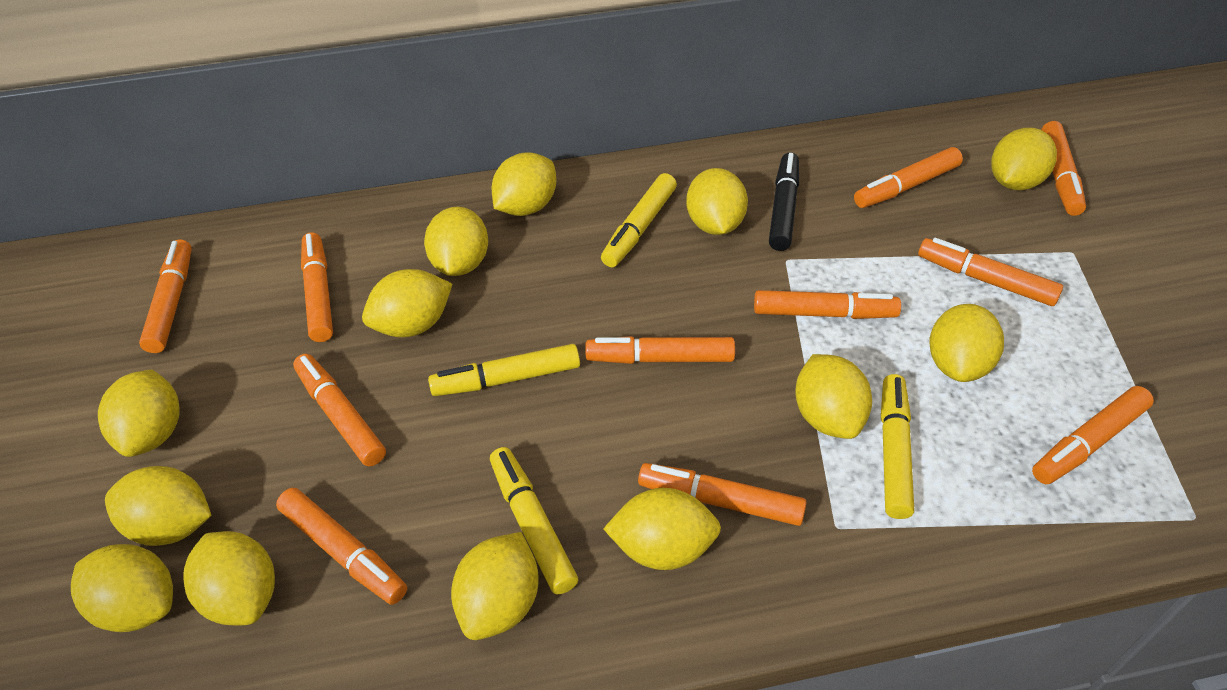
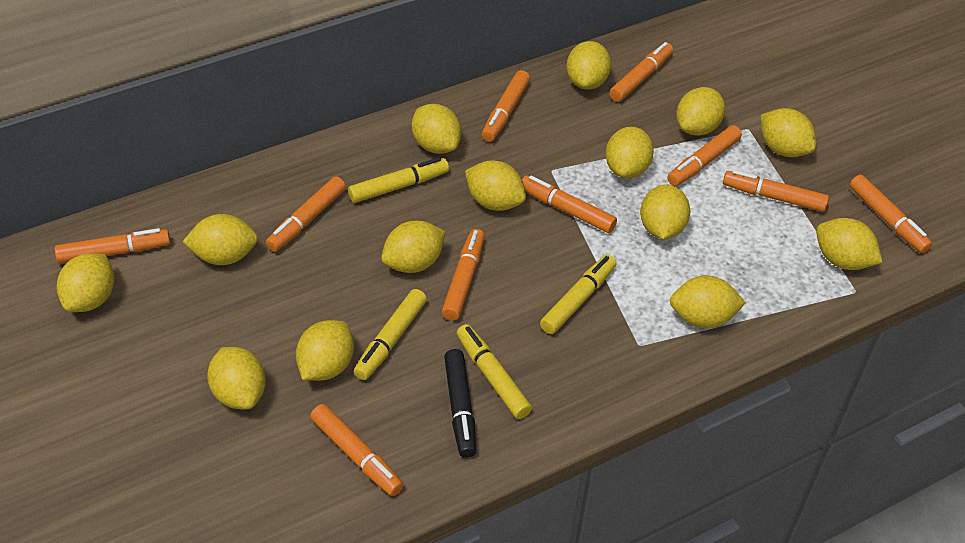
orange marker: [139,239,192,353] [276,488,407,605] [293,354,386,466] [301,233,333,342] [585,336,735,364] [638,463,807,526] [754,290,901,319] [854,147,963,208] [918,238,1063,306] [1032,386,1154,484] [1041,121,1086,216] = 11 -> [55,228,170,264] [266,176,346,252] [310,404,403,496] [441,229,485,321] [482,70,530,142] [522,175,617,233] [609,42,673,102] [667,125,742,186] [723,170,829,212] [850,175,932,253] = 10
yellow lemon: [71,544,173,632] [98,369,180,457] [105,466,212,546] [183,531,275,625] [362,269,452,337] [424,207,488,276] [451,532,539,640] [492,153,556,216] [603,488,721,570] [686,168,748,235] [795,354,872,439] [929,304,1004,382] [991,128,1057,190] = 13 -> [57,253,114,312] [183,214,258,265] [207,347,266,409] [296,320,354,381] [381,221,446,273] [412,104,461,154] [465,161,526,211] [566,41,611,90] [606,127,654,178] [640,184,690,239] [670,275,746,328] [676,87,725,136] [761,108,816,157] [816,218,883,270] = 14

